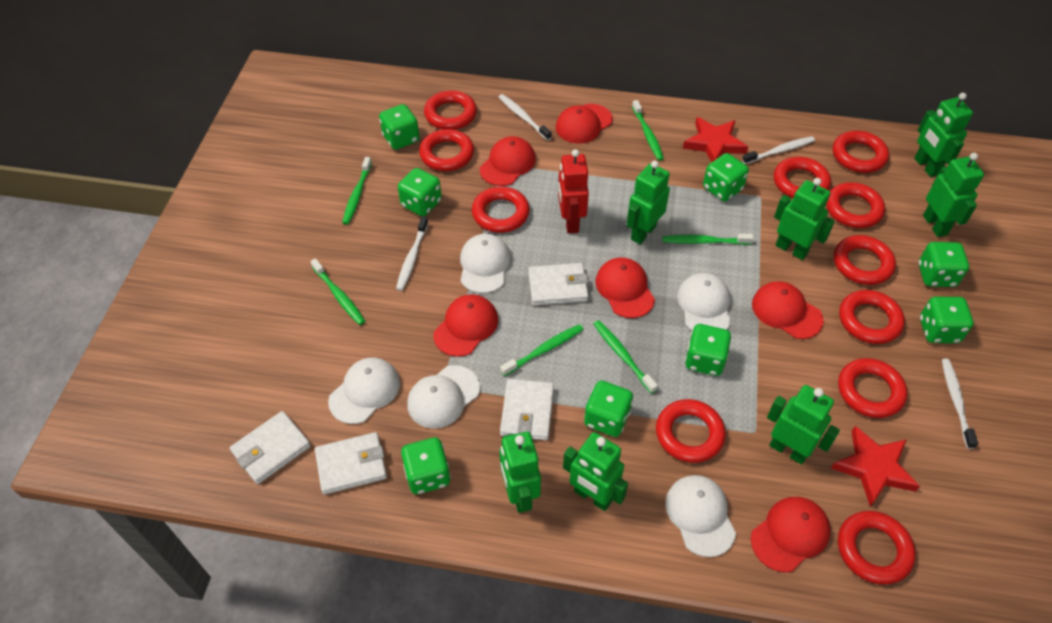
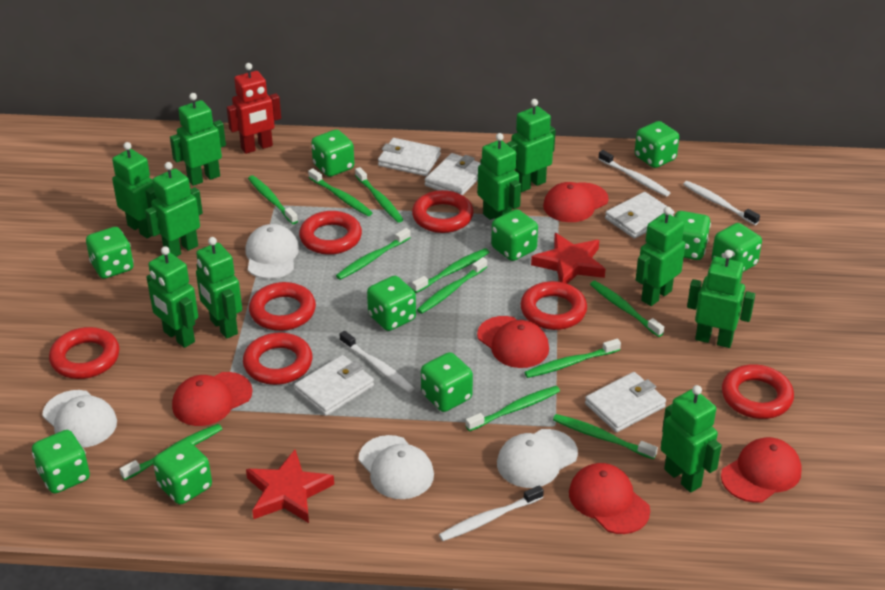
green dice: [379,104,419,150] [398,168,442,216] [401,437,451,494] [584,381,633,437] [685,324,731,376] [703,153,749,201] [919,242,969,287] [920,297,974,343] = 8 -> [32,430,90,493] [86,227,134,279] [153,440,212,505] [311,130,354,177] [367,276,416,331] [421,352,473,412] [491,209,538,261] [635,121,679,168] [674,211,711,260] [712,223,762,272] = 10
green robot: [499,432,541,513] [563,432,628,511] [627,161,670,244] [767,385,840,465] [774,178,835,260] [914,93,973,177] [923,153,984,237] = 7 -> [112,142,157,238] [145,162,203,257] [147,246,198,348] [170,93,226,186] [196,237,242,339] [477,133,521,220] [507,99,556,192] [636,207,685,306] [661,385,722,493] [687,250,755,348] = 10
green toothbrush: [310,258,365,325] [342,157,372,225] [500,324,583,376] [594,320,658,394] [632,100,664,161] [663,234,754,245] = 6 -> [120,424,222,480] [248,175,298,224] [308,168,373,216] [336,228,411,280] [355,167,404,223] [412,248,490,293] [417,257,487,314] [466,386,560,431] [524,339,621,378] [553,414,658,459] [590,281,664,337] = 11
red cap: [433,294,498,357] [480,136,536,186] [556,104,613,144] [596,258,655,318] [751,497,831,572] [752,281,824,339] = 6 -> [172,372,253,426] [477,316,549,368] [543,182,609,222] [569,463,650,534] [721,437,802,503] = 5
red ring: [419,129,474,171] [424,90,477,130] [472,187,530,233] [656,399,726,463] [774,157,831,198] [826,182,885,228] [833,131,889,173] [834,235,896,285] [838,358,908,418] [838,511,916,585] [839,290,905,344] = 11 -> [49,327,119,379] [243,333,313,385] [249,282,316,331] [299,211,362,255] [412,190,473,233] [521,281,587,330] [722,364,794,419] = 7
white cap: [328,358,400,424] [407,365,480,429] [460,234,511,293] [665,475,736,557] [677,273,731,330] = 5 -> [42,390,117,448] [245,224,299,279] [358,435,434,499] [497,429,578,488] = 4
white wallet: [230,411,311,484] [315,432,387,495] [500,379,554,440] [528,263,589,306] = 4 -> [294,355,374,416] [378,138,441,176] [425,153,480,195] [585,372,666,432] [605,192,674,239] = 5

